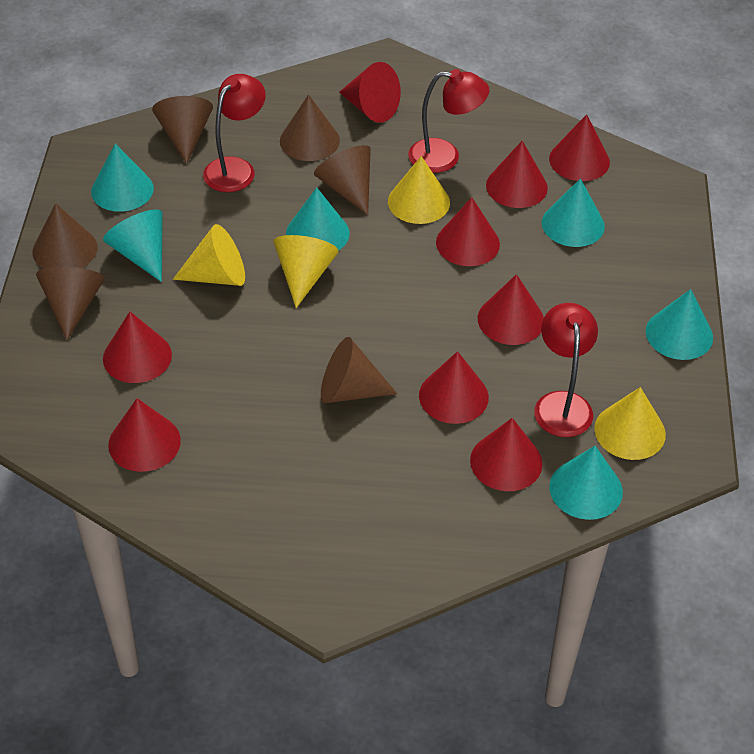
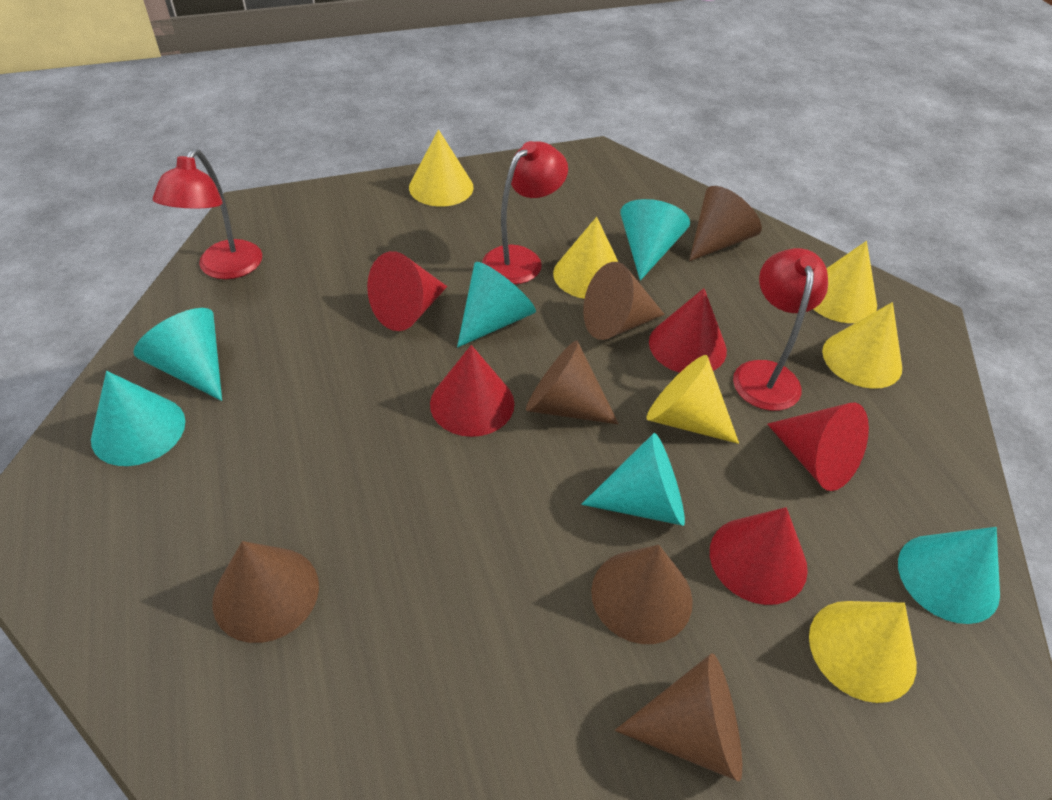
red cone: [103,312,172,383] [108,398,181,472] [339,62,401,123] [419,351,489,424] [436,197,500,266] [470,418,543,491] [478,274,544,345] [486,141,548,208] [549,114,610,181] = 9 -> [367,251,447,331] [430,345,515,437] [649,288,727,373] [710,507,808,605] [767,402,869,491] = 5
yellow cone: [173,224,245,286] [273,235,339,308] [388,156,450,224] [594,387,666,460] = 4 -> [409,130,474,207] [553,217,618,299] [647,355,739,444] [809,601,917,703] [814,241,877,323] [822,302,902,389] = 6

